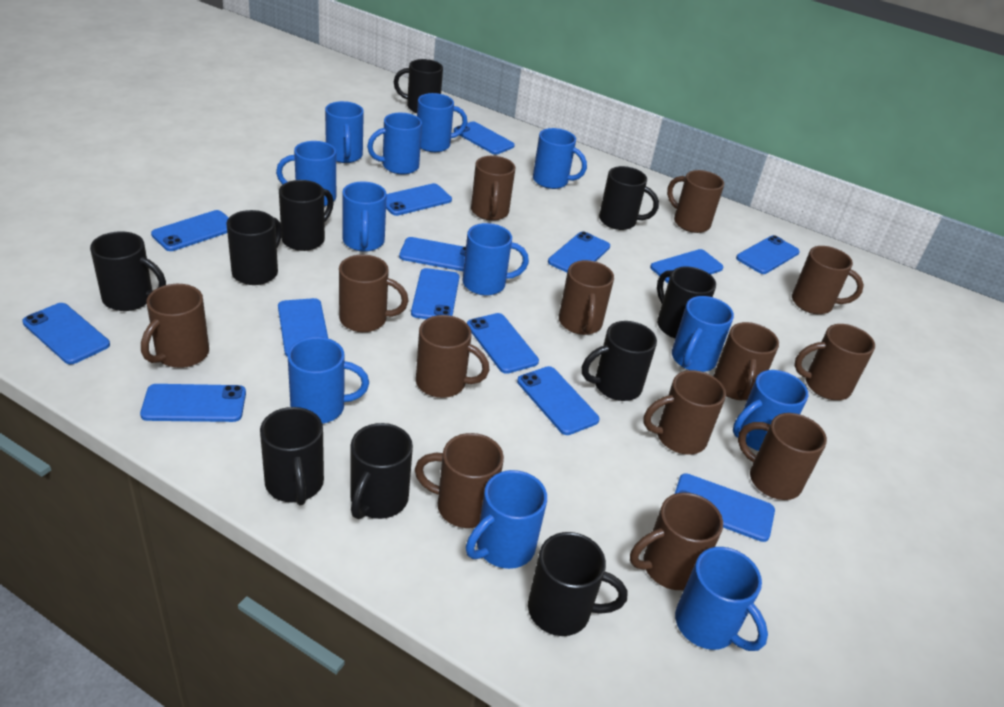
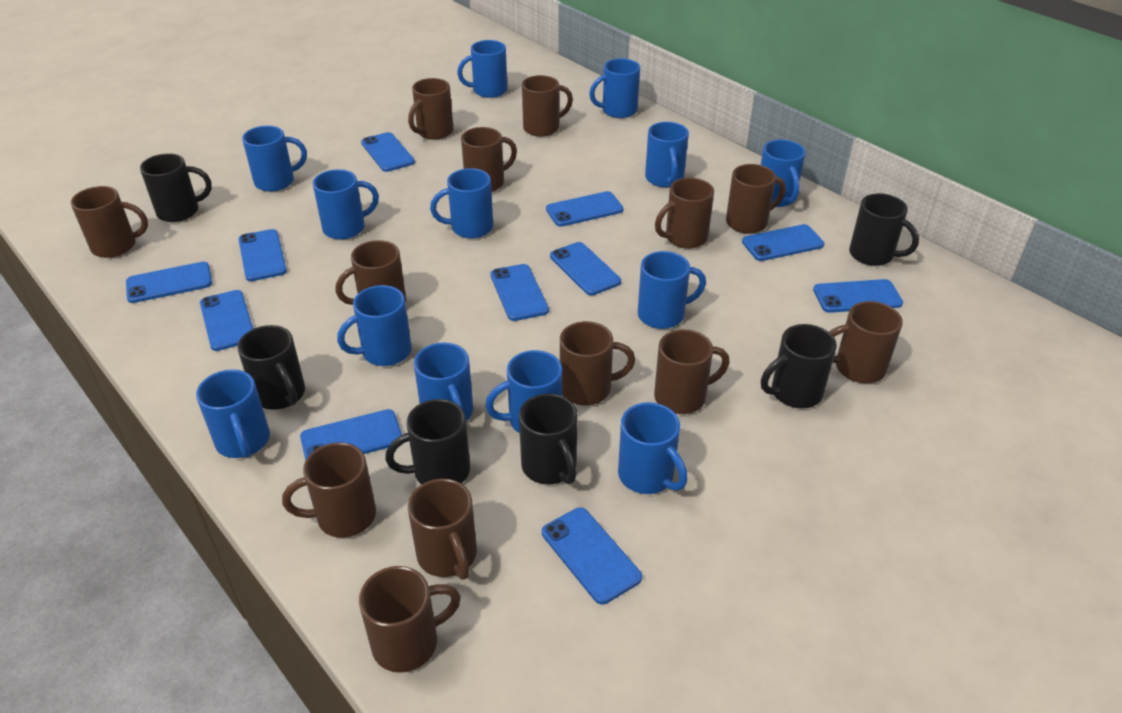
black mug: [90,231,166,311] [226,210,282,285] [260,407,324,505] [279,180,334,251] [350,423,413,519] [394,59,443,113] [528,532,627,636] [582,321,657,401] [599,166,659,230] [657,266,716,339] = 10 -> [140,153,212,222] [237,325,305,410] [385,399,470,485] [519,394,578,485] [761,324,837,408] [849,193,919,266] = 6
blue mug: [276,141,336,206] [288,337,369,424] [325,101,364,163] [342,181,387,252] [367,113,422,175] [417,93,467,152] [462,223,529,296] [466,470,547,569] [533,128,587,189] [672,296,734,372] [675,547,768,651] [733,370,808,451] = 12 -> [196,369,270,458] [242,126,307,192] [313,169,379,240] [337,285,412,366] [414,342,473,421] [430,168,493,239] [457,40,507,98] [485,350,562,433] [589,58,640,118] [618,402,688,494] [638,251,706,329] [645,122,689,187] [761,140,806,207] = 13
blue phone: [22,303,110,364] [140,384,246,422] [151,210,229,251] [278,298,328,357] [386,183,452,216] [399,237,466,271] [411,268,459,319] [454,121,515,154] [467,313,539,374] [517,366,599,435] [548,231,610,272] [650,249,723,283] [675,473,775,542] [736,235,800,274] = 14 -> [126,262,212,303] [200,290,253,351] [238,229,287,281] [300,409,402,461] [361,132,415,172] [490,264,549,321] [542,507,642,604] [546,191,624,227] [550,242,621,295] [742,224,824,261] [813,279,903,313] = 11

